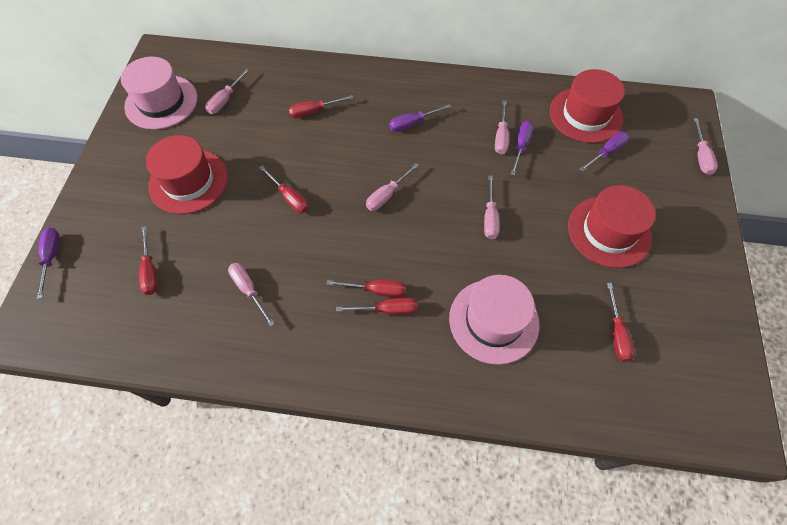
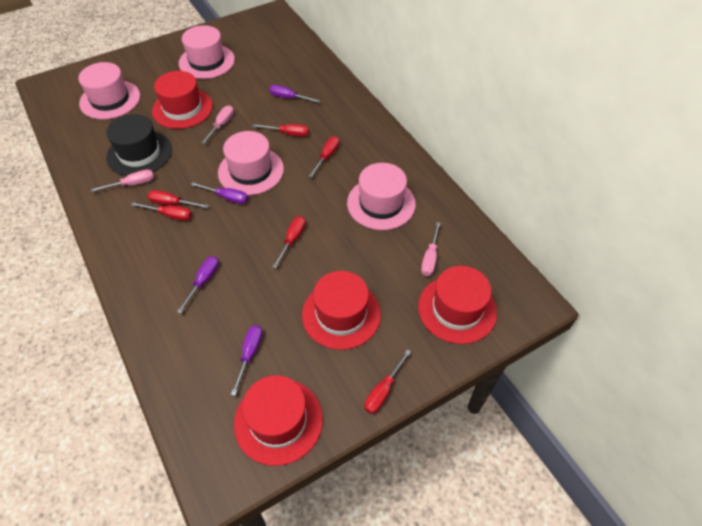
black hat: none = 0 -> [106,114,172,176] = 1
pink hat: [121,57,197,130] [449,275,540,365] = 2 -> [78,62,140,119] [179,25,235,79] [218,131,284,195] [347,163,416,230] = 4
pink screwdriver: [205,69,249,114] [228,263,275,327] [366,163,419,211] [484,175,499,239] [495,100,509,155] [693,118,718,175] = 6 -> [91,169,154,192] [201,105,234,144] [421,222,440,276] = 3
red hat: [146,135,228,214] [550,69,625,143] [568,185,656,268] = 3 -> [152,71,213,129] [234,375,323,466] [302,271,381,350] [418,266,497,344] = 4

